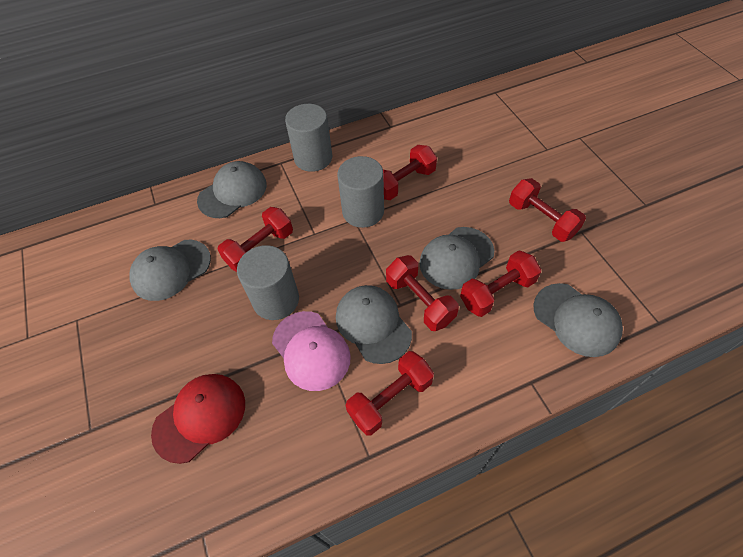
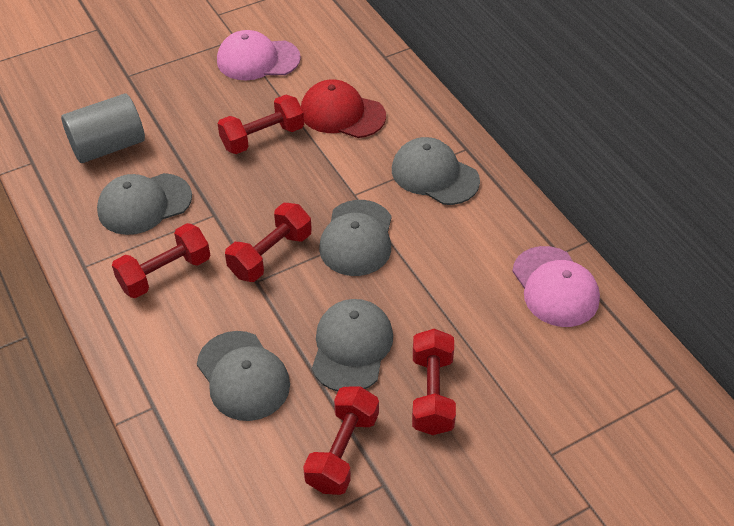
grey cylinder: [237,245,299,320] [285,104,332,172] [337,156,384,228] = 3 -> [61,94,145,163] = 1
pink cap: [272,311,351,391] = 1 -> [217,30,301,80] [512,246,600,327] = 2
red dumbbell: [217,207,293,272] [346,351,434,436] [383,145,437,200] [386,255,459,331] [460,250,541,317] [509,178,586,242] = 6 -> [112,223,210,298] [218,95,304,154] [225,203,312,282] [303,386,379,495] [412,329,456,435] = 5

